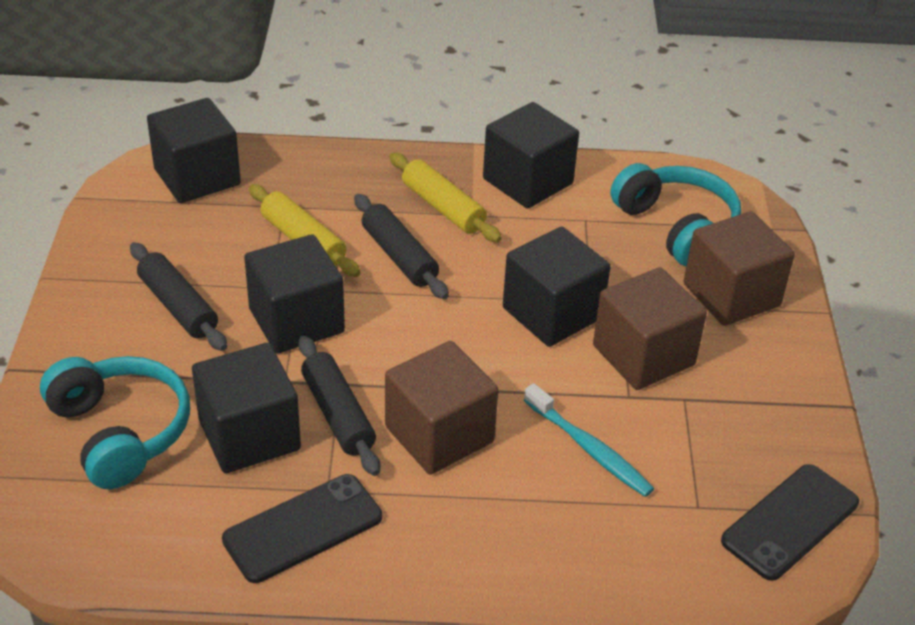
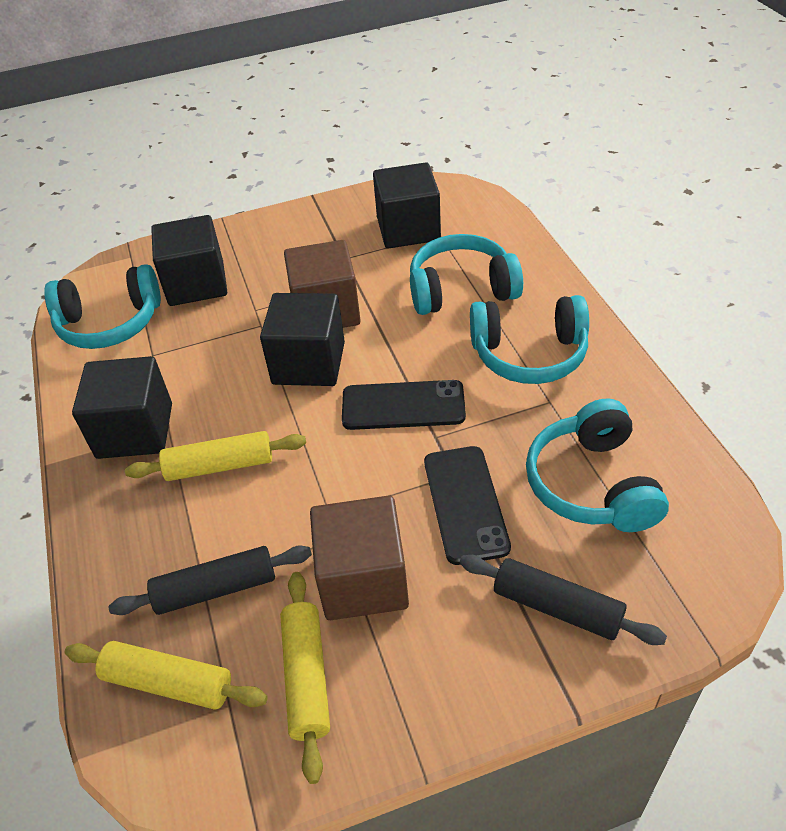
black cube: [147,98,241,203] [192,343,301,473] [244,234,345,353] [483,102,579,209] [503,227,611,347] = 5 -> [72,356,172,459] [151,215,227,306] [260,293,345,386] [373,162,441,249] = 4
black rolling pin: [130,242,227,351] [298,336,380,476] [354,194,449,299] = 3 -> [108,545,312,615] [460,555,667,645] = 2
brown cube: [385,341,499,475] [593,267,707,390] [684,211,795,326] = 3 -> [284,240,361,328] [310,495,409,620] = 2
turquoise headphones: [40,356,190,489] [610,163,741,266] = 2 -> [44,264,161,349] [410,234,523,315] [470,295,589,384] [526,398,669,532] = 4
turquoise toothbrush: [524,383,654,497] = 1 -> none = 0
yellow rolling pin: [249,184,360,277] [389,152,502,242] = 2 -> [65,641,268,709] [125,431,306,481] [280,572,330,784] = 3

